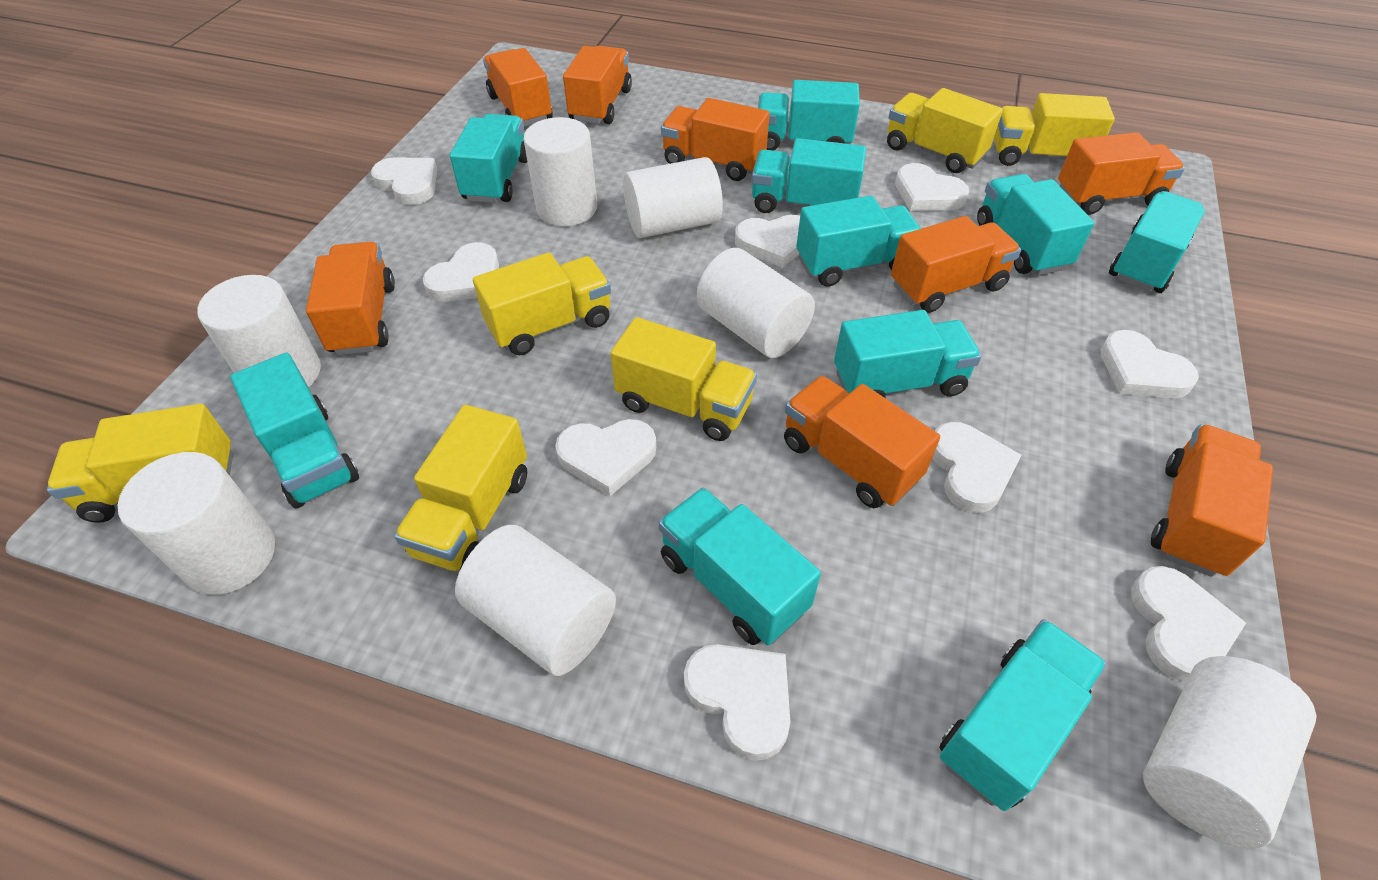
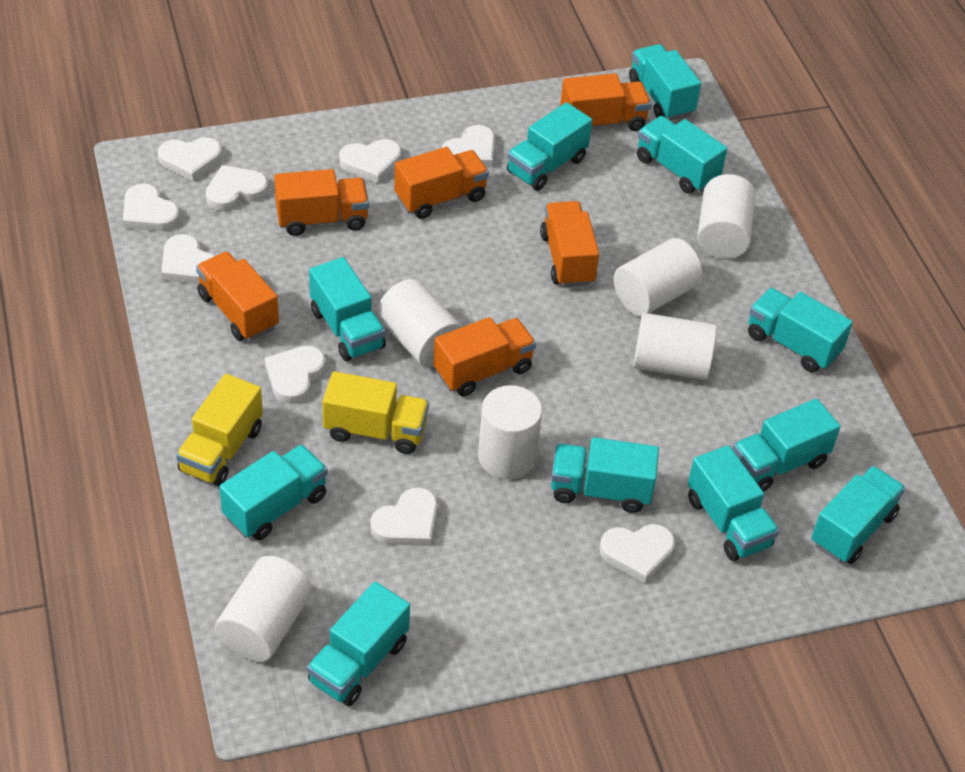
orange truck: [306,242,395,355] [483,48,553,127] [563,46,632,124] [661,98,770,181] [784,376,940,508] [891,216,1021,313] [1058,132,1185,215] [1151,424,1273,577] = 8 -> [196,252,279,341] [274,169,369,236] [394,147,489,219] [433,317,536,396] [540,201,599,287] [560,73,651,131] = 6
turquoise truck: [230,352,359,508] [450,114,527,203] [659,488,821,645] [752,138,866,213] [758,80,860,151] [796,196,921,287] [834,310,982,398] [939,619,1107,811] [977,174,1094,275] [1109,191,1205,293] = 10 -> [219,445,328,540] [307,582,410,706] [309,257,386,361] [507,102,592,191] [551,437,659,513] [629,44,701,121] [637,116,727,194] [688,445,779,561] [732,399,840,492] [748,288,853,372] [811,466,906,564] = 11
white cylinder: [118,452,275,595] [197,275,321,387] [455,525,616,676] [524,117,597,226] [623,157,723,238] [697,248,815,358] [1143,656,1317,849] = 7 -> [215,556,312,662] [377,279,462,368] [478,385,542,480] [614,238,702,316] [633,313,717,380] [697,174,756,259] = 6
yellow truck: [47,404,233,523] [394,405,527,571] [473,252,611,355] [611,317,757,441] [887,88,1003,173] [994,93,1115,166] = 6 -> [176,374,263,486] [322,371,429,454] = 2

